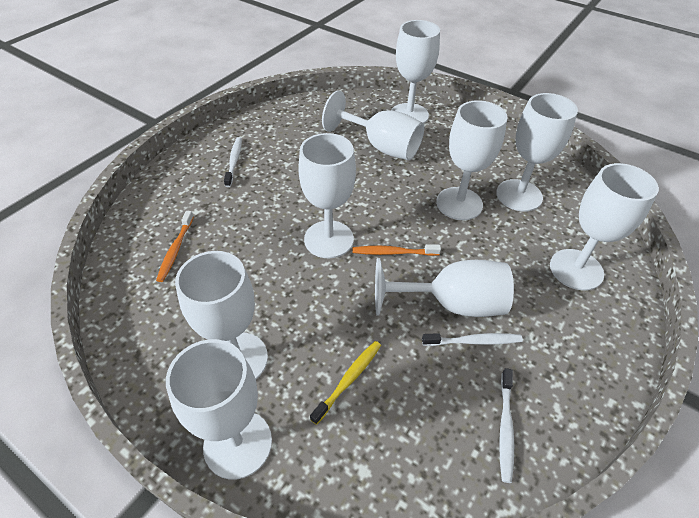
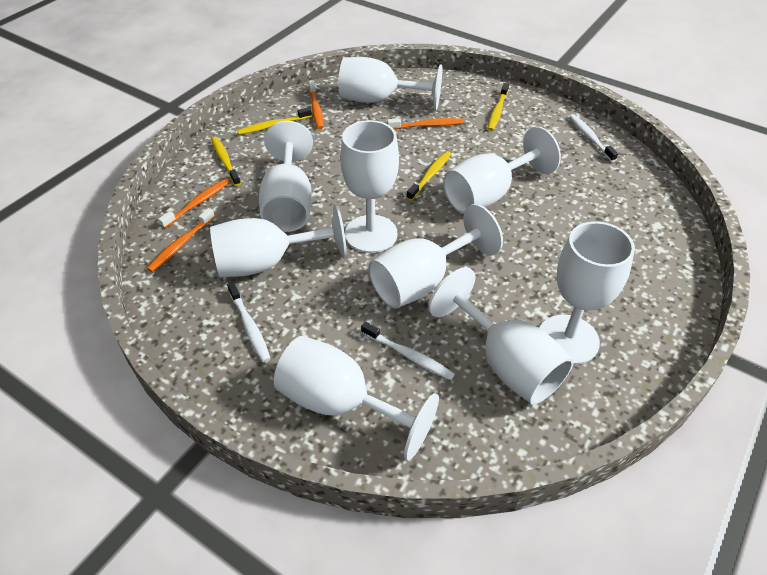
orange toothbrush: [156,211,194,282] [353,244,441,256] = 2 -> [147,208,215,272] [158,178,230,229] [308,80,323,129] [387,118,464,129] = 4
yellow toothbrush: [310,341,381,425] = 1 -> [211,137,241,186] [237,107,312,135] [406,151,451,201] [488,83,509,131] = 4

